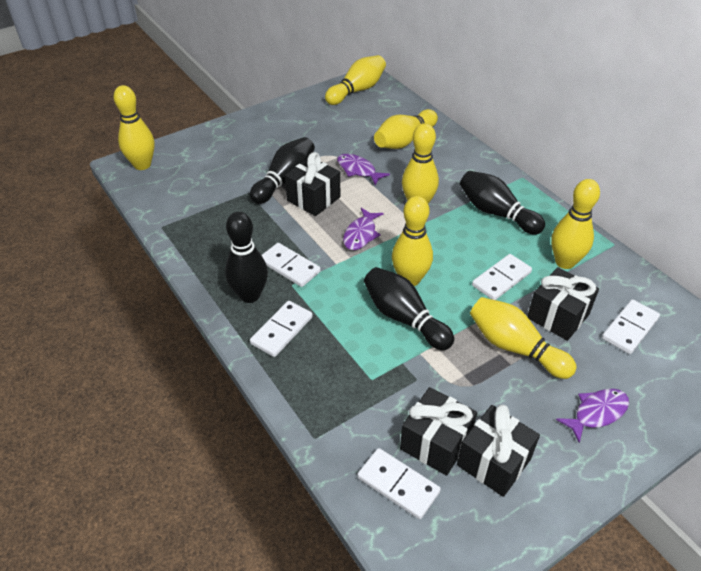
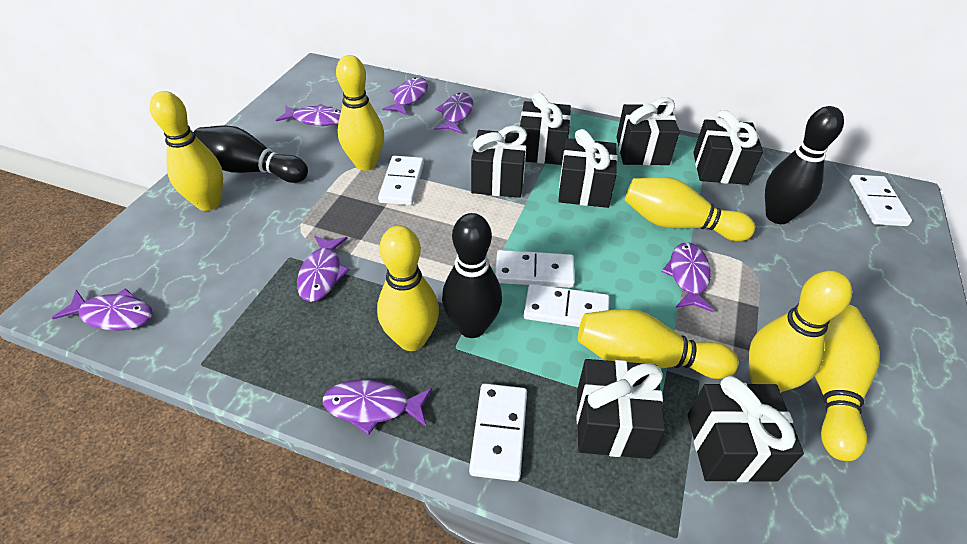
black bowling pin: [225,212,268,303] [250,137,315,204] [364,267,454,350] [460,171,545,235] = 4 -> [194,125,308,183] [442,213,502,338] [765,106,844,224] = 3
black gift: [285,152,340,216] [400,387,477,476] [457,405,540,497] [527,267,599,341] = 4 -> [471,125,527,198] [520,92,571,165] [558,129,618,208] [577,359,666,459] [616,97,680,165] [688,376,804,482] [693,110,763,185] = 7
purple fish: [337,154,390,185] [343,208,384,250] [556,389,629,443] = 3 -> [52,288,153,331] [276,104,341,126] [297,236,349,302] [323,380,432,435] [383,77,428,116] [435,92,473,133] [662,242,714,312] = 7

